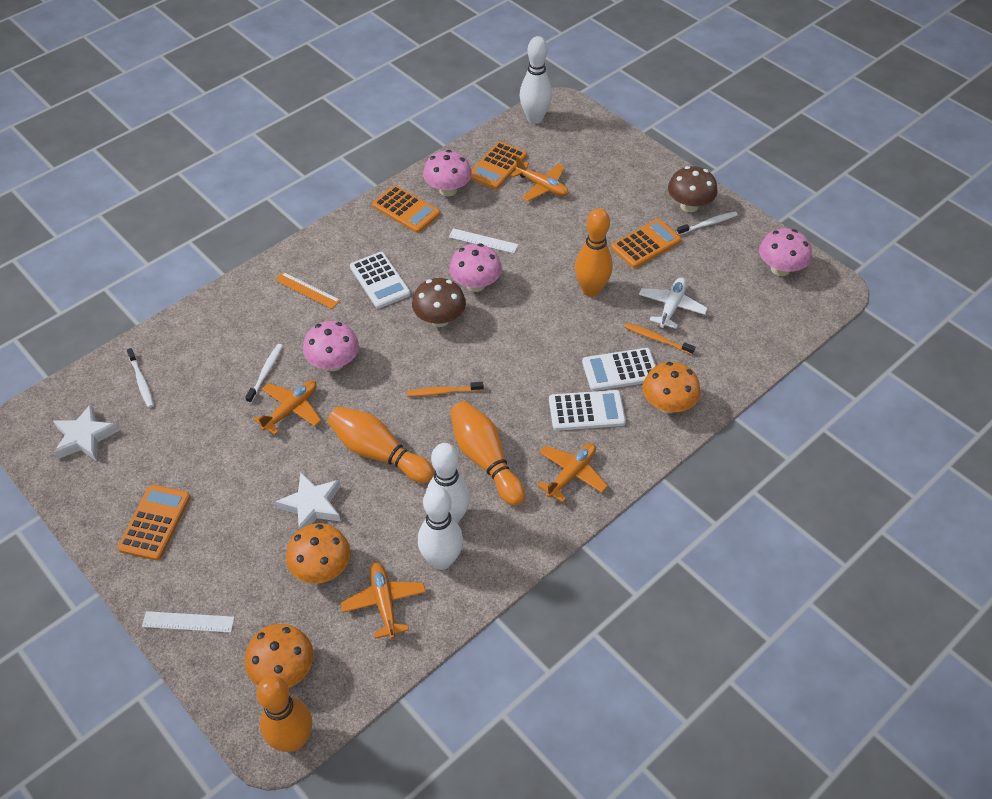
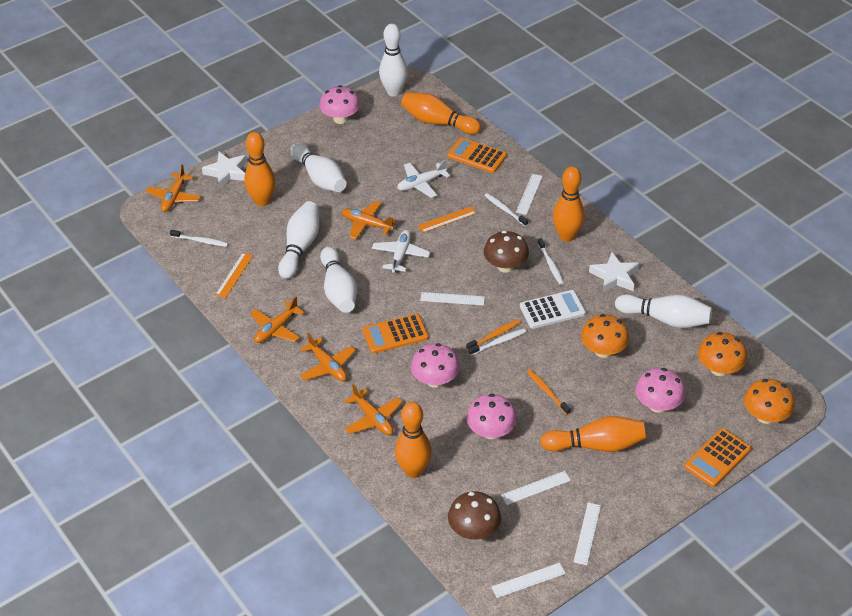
orange bowling pin: [256,675,312,752] [328,406,434,483] [450,401,525,506] [575,208,613,297] = 4 -> [244,132,275,207] [395,402,432,478] [401,92,481,134] [540,416,646,452] [553,166,584,242] = 5
orange calculator: [117,484,190,561] [372,185,440,233] [471,142,527,189] [611,219,682,268] = 4 -> [362,314,428,354] [447,137,507,173] [684,428,751,487] = 3
orange plane: [253,381,321,435] [341,562,426,639] [511,157,568,201] [537,443,608,502] = 4 -> [146,164,201,212] [250,296,305,343] [300,333,356,381] [341,201,396,239] [344,384,402,435] = 5
orange ruler: [275,272,340,309] = 1 -> [215,253,253,298] [418,207,476,233] = 2
white bowling pin: [418,486,463,570] [426,443,470,523] [520,36,552,124] = 3 -> [278,201,319,279] [291,143,347,192] [320,247,357,313] [379,24,408,97] [615,294,712,328] = 5
white calculator: [350,252,411,308] [549,390,626,431] [582,348,656,391] = 3 -> [520,290,586,329] = 1
white plane: [639,278,708,329] = 1 -> [372,230,430,273] [397,160,450,198] = 2
white ruler: [142,611,235,633] [449,228,518,253] = 2 -> [420,292,485,306] [492,563,566,598] [501,471,571,505] [516,174,543,215] [574,503,601,565] = 5
white toothbrush: [127,348,154,408] [245,344,283,403] [677,211,738,235] = 3 -> [170,230,228,247] [468,329,526,356] [484,193,528,226] [538,238,564,285] = 4

